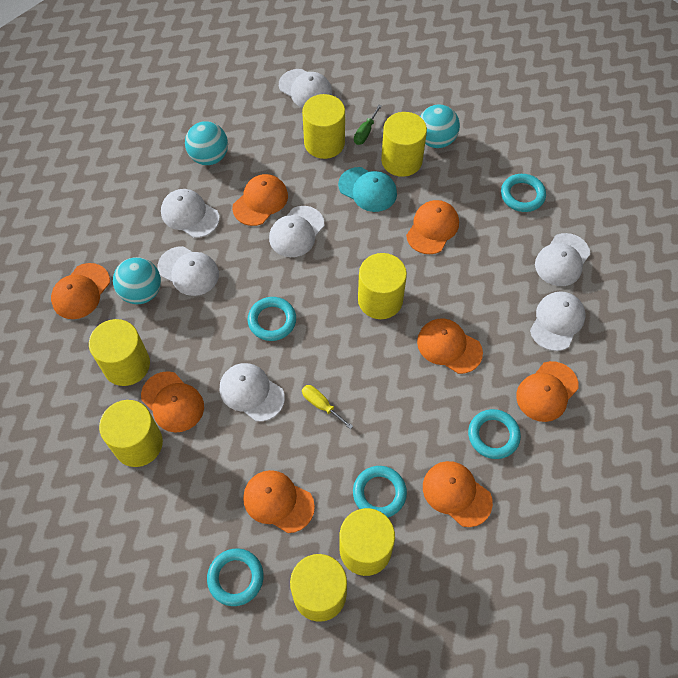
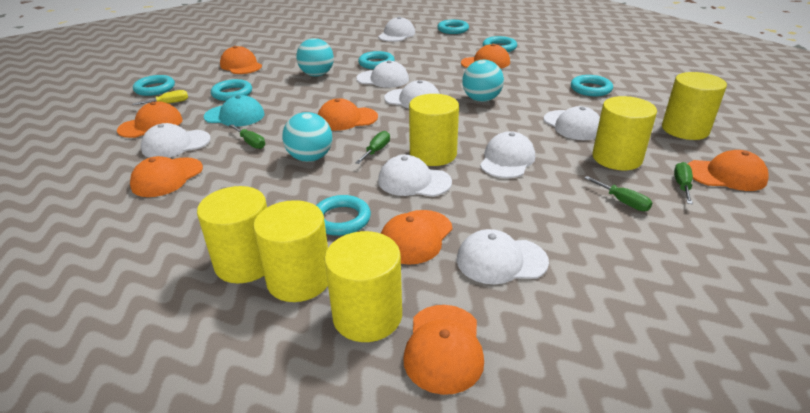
green screwdriver: [354,105,382,145] = 1 -> [229,124,265,149] [355,131,390,164] [584,176,652,211] [674,162,693,204] = 4
turquoise ring: [207,548,263,606] [248,297,296,341] [353,466,407,517] [468,409,521,459] [501,174,546,212] = 5 -> [133,75,175,96] [211,79,252,101] [316,195,371,236] [358,51,395,69] [437,20,469,34] [483,36,517,52] [571,75,613,96] = 7
white cap: [158,246,219,296] [161,189,219,238] [220,363,285,422] [269,206,324,257] [279,69,332,108] [530,291,586,351] [535,233,590,286] = 7 -> [141,123,211,158] [356,60,409,88] [378,17,415,42] [378,155,452,197] [384,80,440,109] [457,229,549,284] [480,131,535,178] [543,106,600,140] = 8
yellow cylinder: [89,319,150,386] [99,400,163,467] [290,554,347,622] [302,94,345,159] [340,508,395,576] [358,253,407,319] [381,112,427,177] = 7 -> [197,186,267,283] [253,200,328,302] [324,231,402,342] [409,94,459,166] [592,96,657,170] [662,72,727,140] = 6

